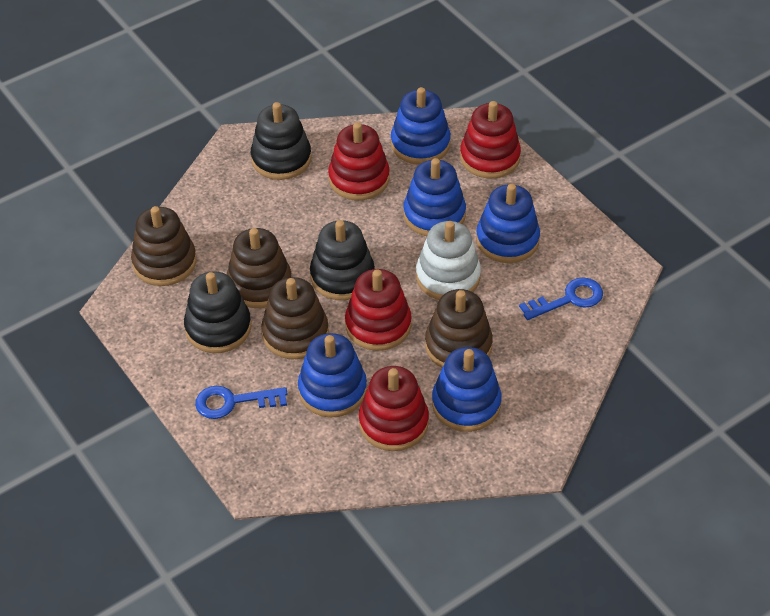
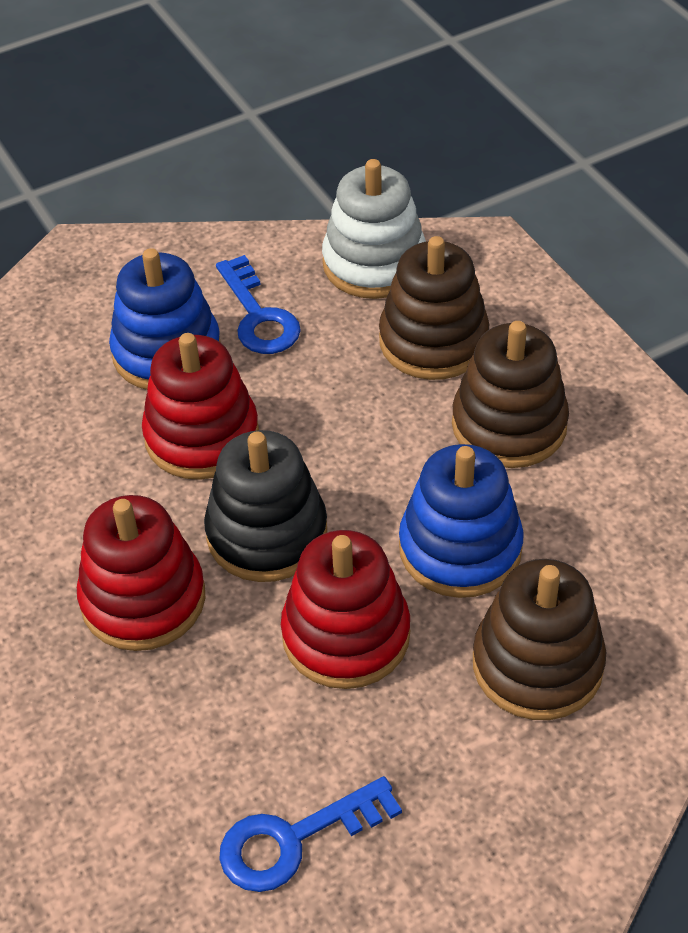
black stacking toy: [184,271,251,353] [251,102,312,180] [310,220,375,300] = 3 -> [204,430,327,582] = 1
blue stacking toy: [298,333,367,417] [391,87,451,165] [403,158,466,236] [432,347,502,432] [476,184,540,263] = 5 -> [109,248,221,390] [399,444,524,598] = 2
brown stacking toy: [131,206,196,286] [227,228,291,308] [261,277,329,359] [425,289,493,368] = 4 -> [379,236,489,380] [452,321,569,468] [473,559,606,720] = 3
red stacking toy: [328,122,390,200] [345,269,412,351] [359,366,429,451] [460,101,521,179] = 4 -> [77,495,205,651] [142,333,259,480] [281,530,410,689] = 3

